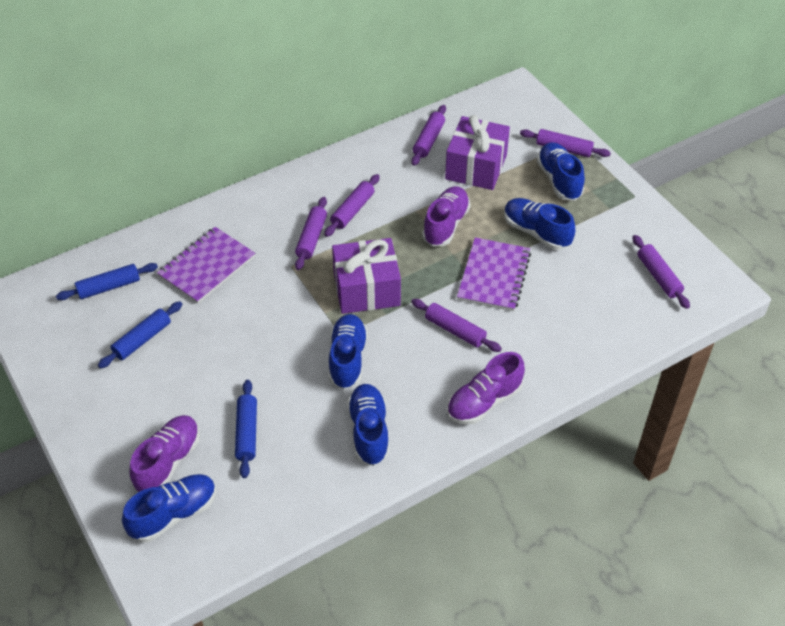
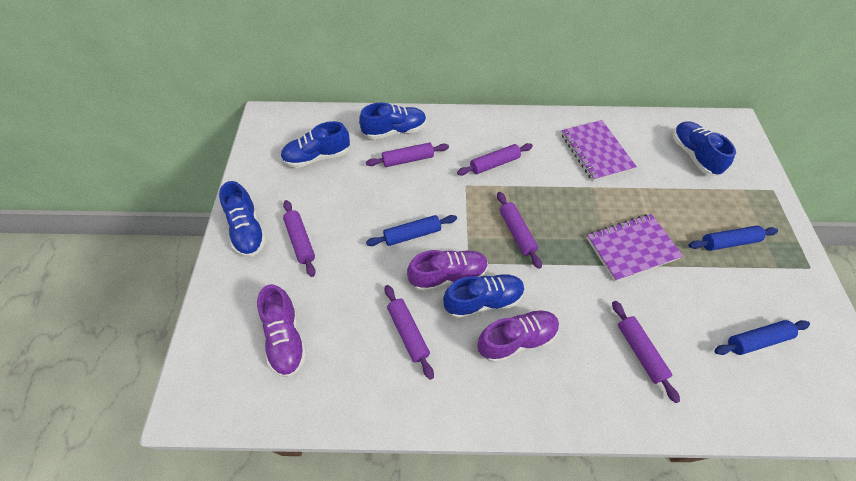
purple gift: [332,238,401,314] [445,115,510,190] = 2 -> none = 0

